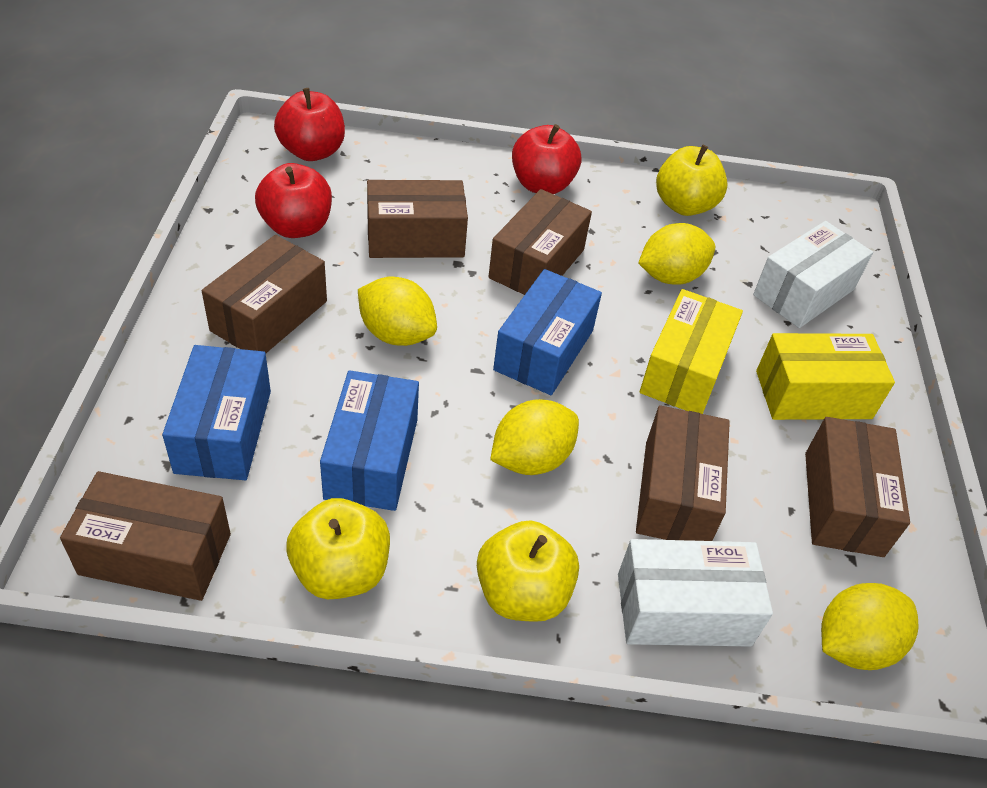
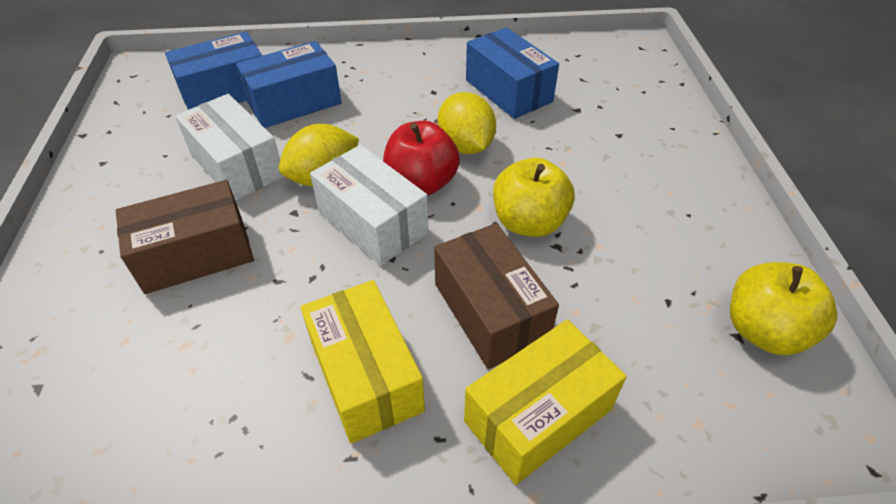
brown box: [60,471,231,601] [202,235,327,353] [367,180,468,258] [489,189,592,295] [636,405,730,541] [805,417,910,557] = 6 -> [116,180,254,294] [434,223,559,369] = 2
red apple: [255,163,332,238] [274,88,345,161] [512,124,581,194] = 3 -> [383,121,460,196] = 1
yellow apple: [286,498,390,599] [477,520,579,622] [656,145,728,216] = 3 -> [493,158,575,237] [730,262,838,355] = 2
yellow lemon: [358,277,437,346] [490,399,579,475] [638,223,715,284] [821,583,918,670] = 4 -> [279,124,359,187] [437,92,496,154] = 2

